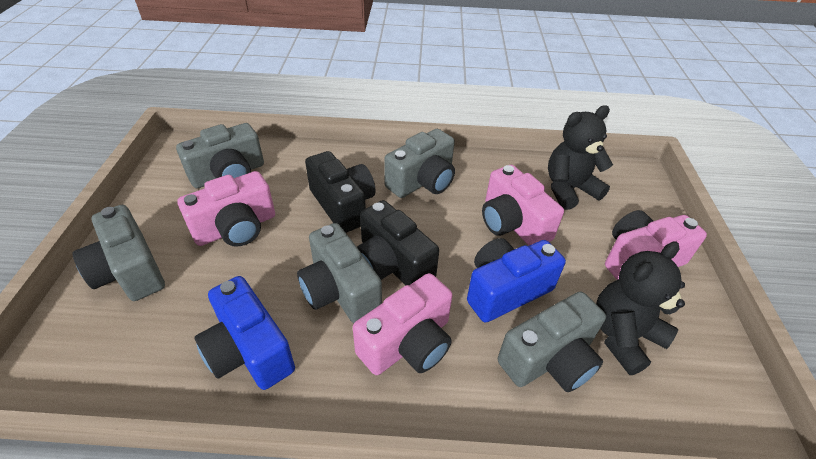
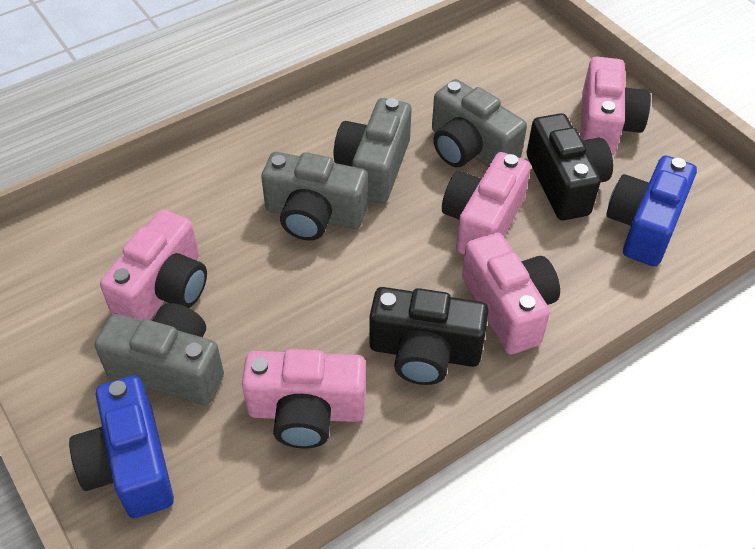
black teddy bear: [548,105,613,210] [596,241,685,375] = 2 -> none = 0
grey camera: [73,205,165,301] [176,123,264,188] [297,223,382,323] [384,129,455,198] [498,291,606,392] = 5 -> [95,303,224,405] [261,152,368,241] [333,98,411,203] [432,79,527,167] = 4
pink camera: [177,171,275,247] [353,273,453,375] [482,165,564,245] [605,210,707,280] = 4 -> [100,209,207,320] [242,349,366,448] [442,152,531,255] [462,233,560,355] [581,57,651,156] = 5

